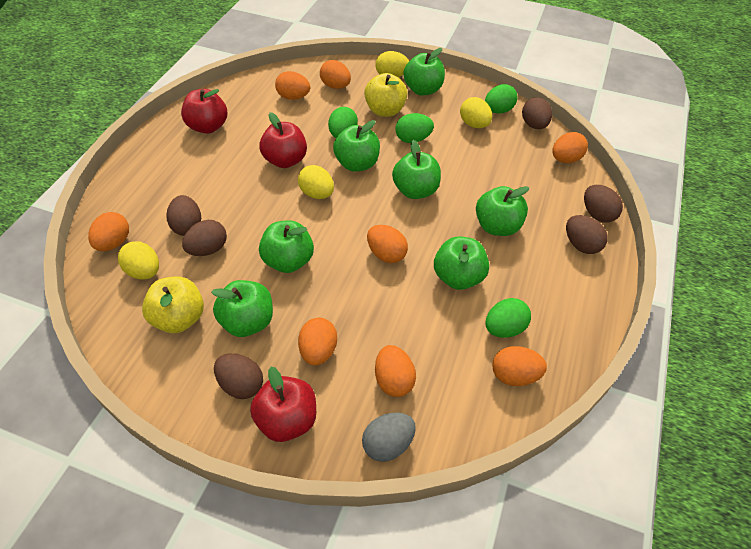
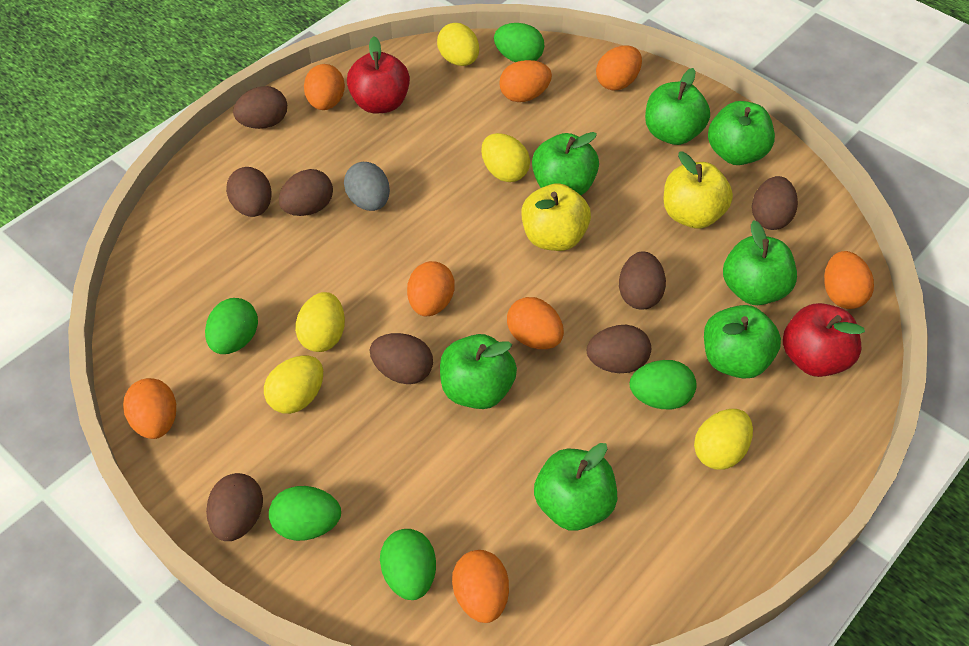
brown egg: [166,195,201,236] [182,220,227,256] [214,354,263,399] [522,97,552,129] [566,215,608,254] [584,185,623,223] = 6 -> [206,473,263,541] [226,167,272,217] [233,86,287,129] [279,169,333,216] [370,333,433,384] [587,325,651,373] [619,252,666,310] [752,176,798,230] = 8
green egg: [328,107,358,138] [395,113,434,143] [485,84,517,114] [485,298,531,338] = 4 -> [205,298,258,354] [269,486,341,541] [380,529,436,600] [494,23,545,62] [630,360,696,409] = 5
red apple: [181,89,227,134] [250,366,316,442] [260,112,307,168] = 3 -> [347,36,410,113] [783,303,865,377] = 2
yellow egg: [118,241,159,279] [298,165,334,199] [375,51,409,77] [460,97,492,128] = 4 -> [264,356,323,414] [295,292,345,352] [437,23,479,66] [481,133,530,182] [694,409,753,470] = 5

